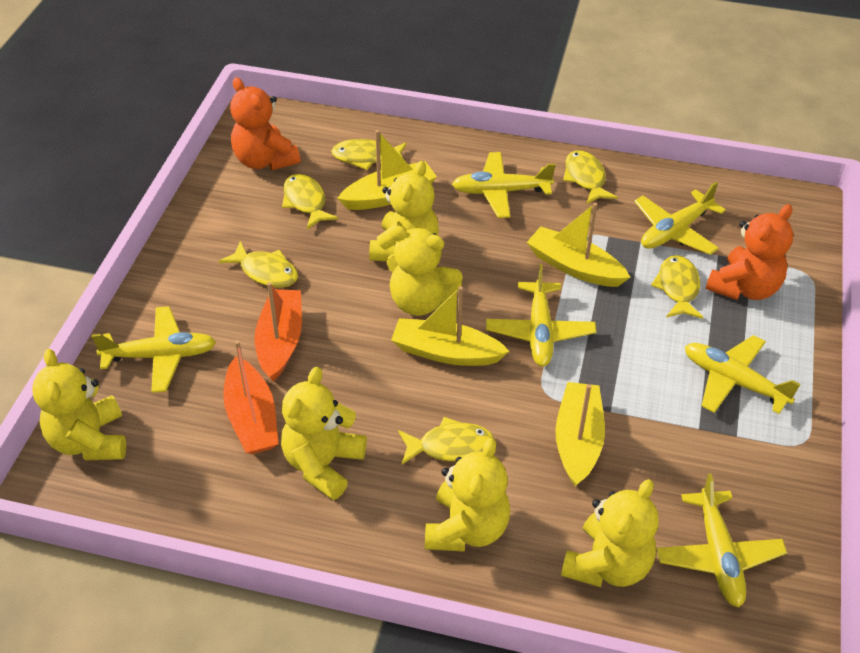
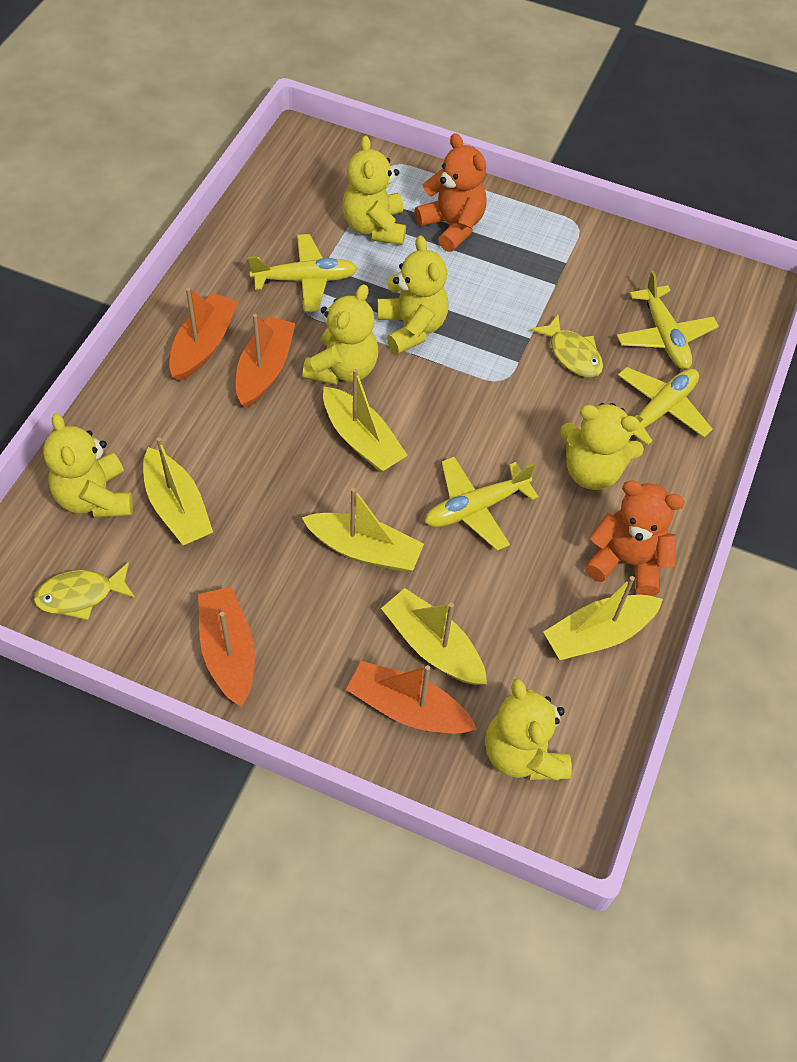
orange boat: [223,340,278,454] [255,282,302,381] = 2 -> [169,288,238,381] [198,587,255,707] [236,314,296,408] [346,661,477,734] = 4
yellow boat: [337,130,437,210] [391,286,509,366] [526,203,630,287] [555,382,605,486] = 4 -> [143,437,213,545] [302,488,424,572] [323,369,408,472] [381,588,487,685] [544,576,663,660] = 5
yellow fish: [218,241,298,288] [282,174,338,229] [331,139,407,170] [398,417,494,464] [563,150,618,204] [651,255,703,319] = 6 -> [34,562,135,620] [531,315,603,377] = 2
yellow plane: [92,306,216,393] [452,152,556,218] [486,264,596,367] [634,182,726,255] [656,473,787,607] [685,335,801,414] = 6 -> [248,234,358,312] [425,457,539,551] [617,271,719,370] [618,367,713,445] = 4

